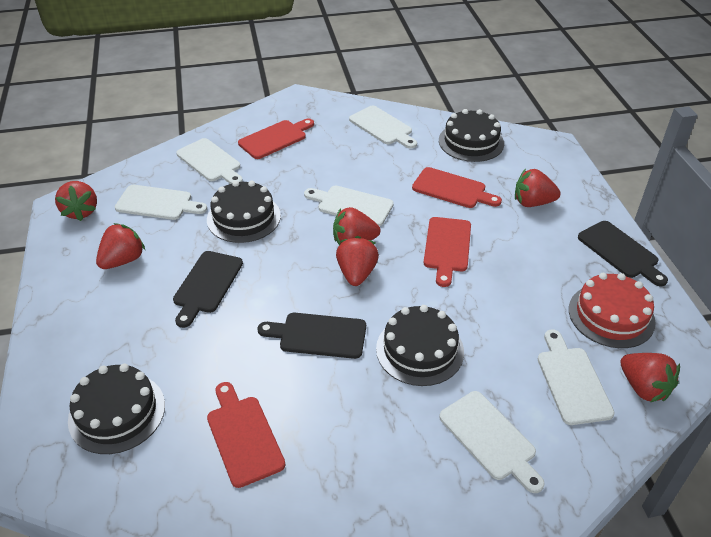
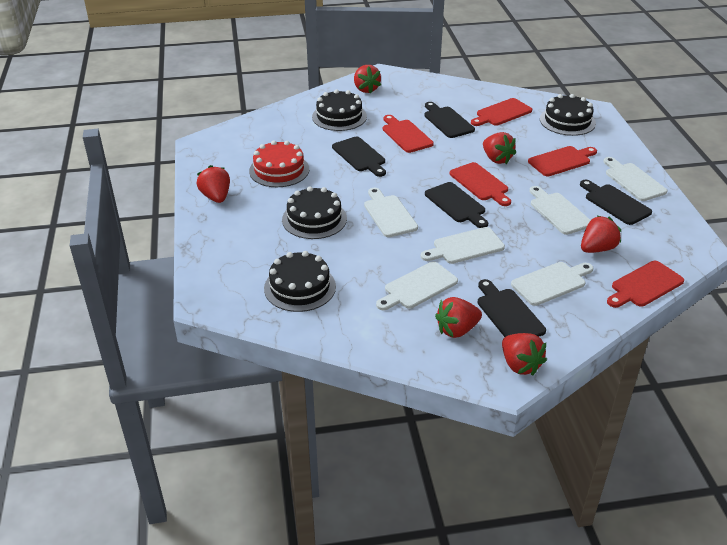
black cutting board: [173,251,243,328] [258,313,366,359] [578,221,668,286] = 3 -> [332,137,386,177] [424,102,475,138] [425,182,488,228] [477,279,546,337] [580,180,652,225] = 5
red cutting board: [207,382,285,488] [238,119,314,159] [412,167,502,208] [424,217,471,287] = 4 -> [383,115,434,153] [450,162,511,206] [471,98,532,126] [528,146,597,176] [607,261,684,308] = 5

